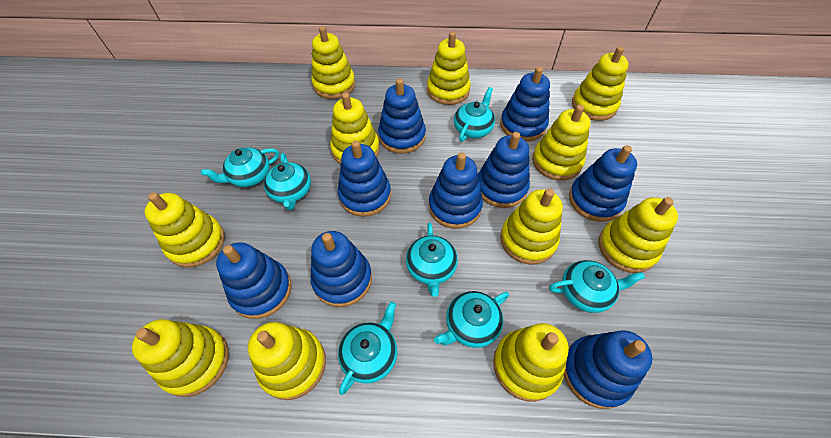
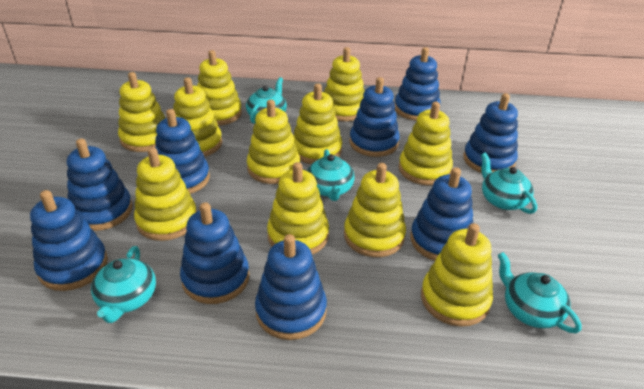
turquoise teapot: [201,147,279,187] [264,153,311,210] [338,302,397,395] [406,223,458,297] [434,291,509,348] [454,87,495,142] [549,260,645,313] = 7 -> [91,246,156,323] [246,77,287,124] [307,149,355,201] [481,153,537,214] [498,252,582,333] = 5

